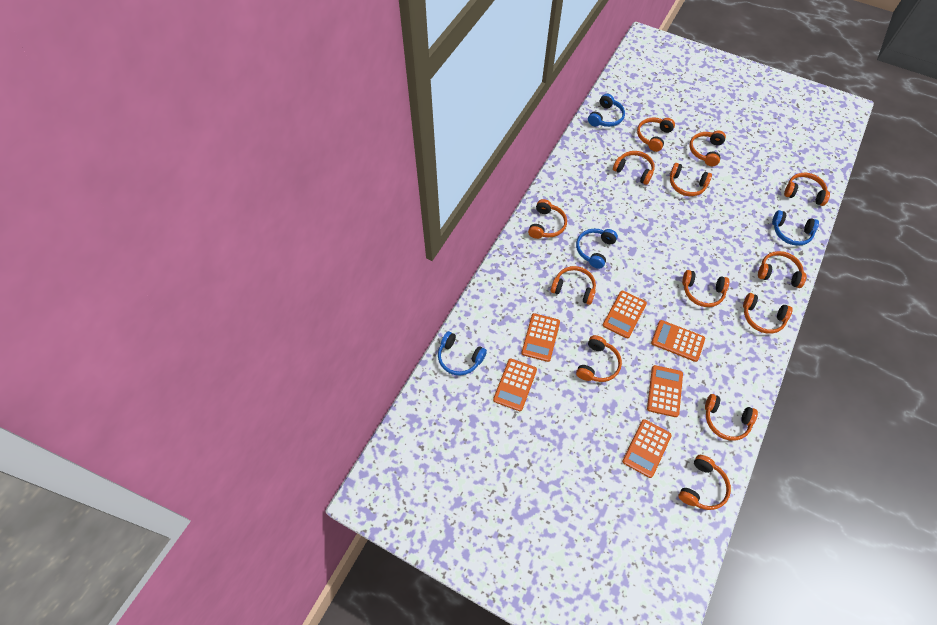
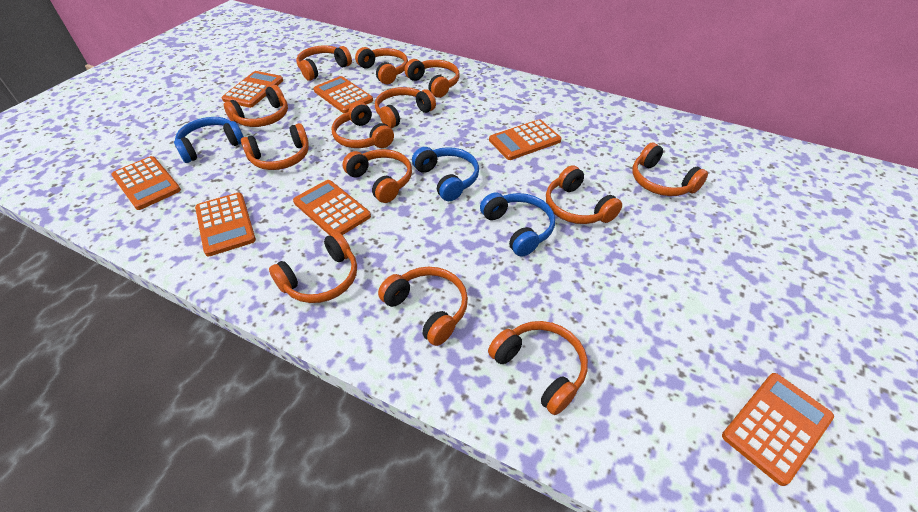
blue headphones: [438,331,487,375] [576,229,618,269] [588,94,625,127] [772,210,819,246] = 4 -> [174,117,244,163] [412,147,479,201] [480,192,555,257] = 3
orange calculator: [493,359,537,411] [521,313,560,362] [603,291,647,338] [622,419,672,478] [647,365,683,417] [651,320,705,362] = 6 -> [111,156,181,210] [195,193,256,256] [222,71,283,108] [293,180,371,235] [313,76,373,113] [489,119,561,160] [722,373,834,486] = 7

